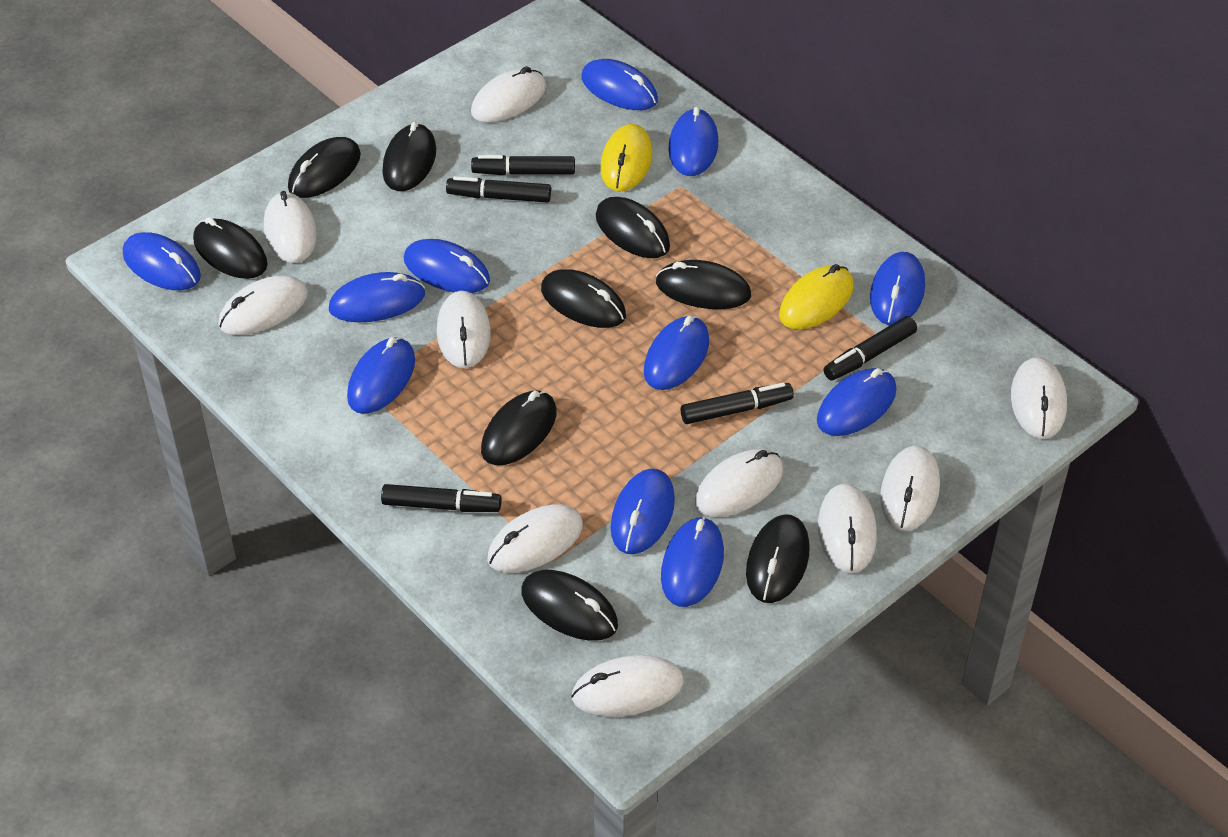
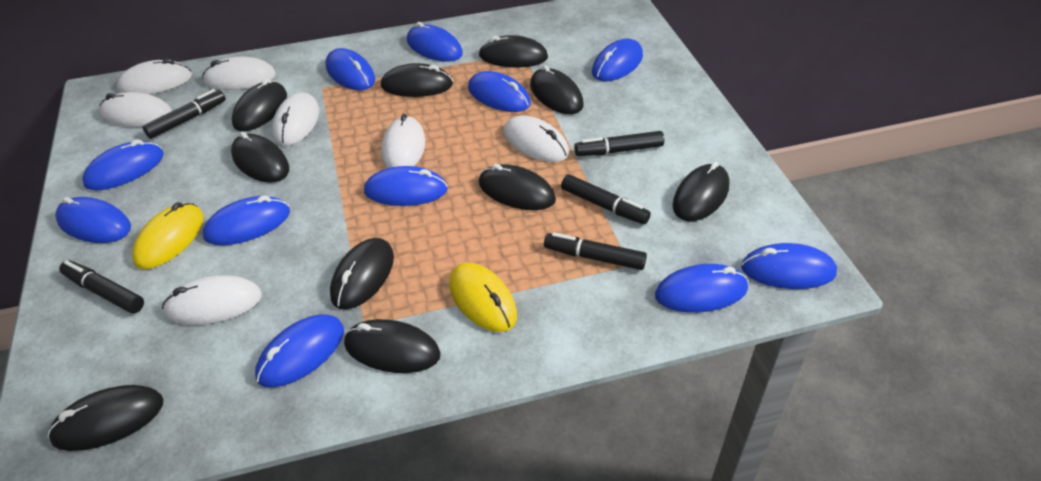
black mouse: [193,217,268,279] [288,137,361,198] [382,122,436,191] [481,391,557,465] [521,570,618,640] [541,269,626,328] [596,197,670,258] [656,260,751,309] [746,514,810,603] = 9 -> [47,385,164,451] [231,132,289,183] [232,78,287,132] [330,238,394,309] [344,319,441,373] [381,63,453,97] [478,164,556,210] [479,35,548,67] [530,65,584,114] [673,162,730,221] = 10
white mouse: [218,276,308,335] [264,191,317,263] [437,291,491,368] [471,66,546,122] [487,504,583,573] [571,655,684,717] [695,449,783,517] [818,484,877,573] [880,446,940,531] [1011,357,1067,439] = 10 -> [99,92,172,127] [117,58,192,94] [162,275,262,325] [202,56,276,90] [272,92,319,146] [381,114,425,168] [503,116,569,162] = 7

